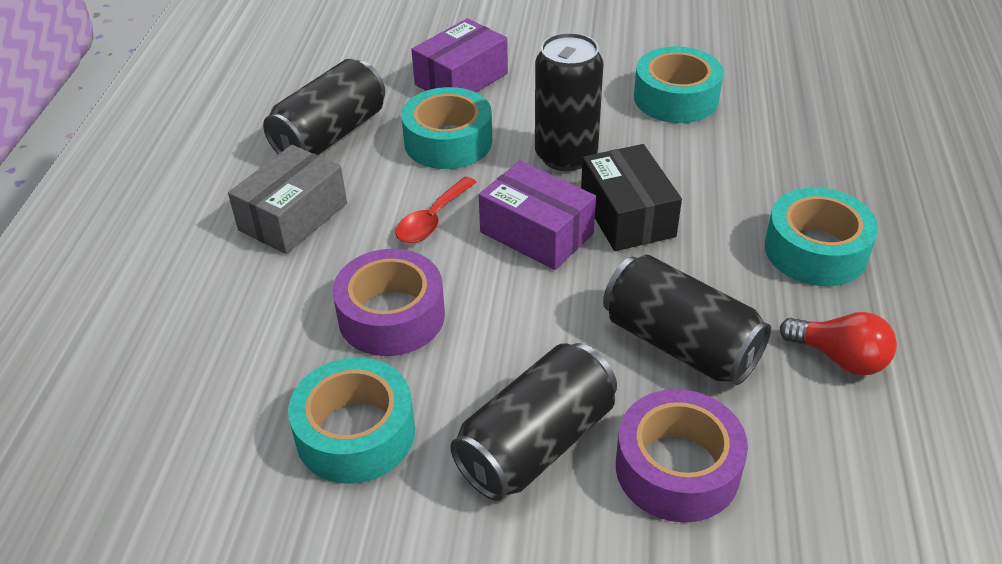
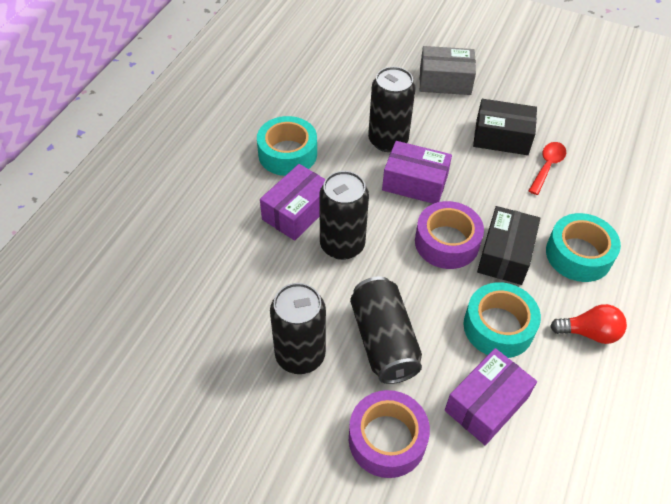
black box: [581,144,682,251] = 1 -> [473,99,537,155] [477,206,540,285] = 2
purple box: [411,18,508,92] [479,161,596,270] = 2 -> [260,164,326,241] [382,141,452,204] [445,348,537,445] = 3
turquoise tape: [288,357,415,484] [401,87,492,169] [634,46,723,123] [765,188,878,286] = 4 -> [257,116,317,176] [464,282,541,358] [546,213,621,282] = 3

